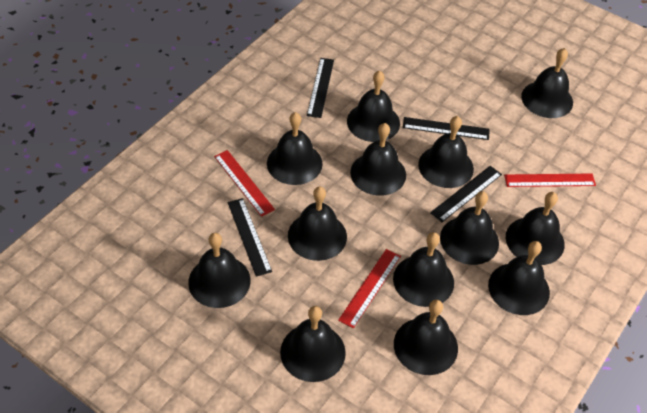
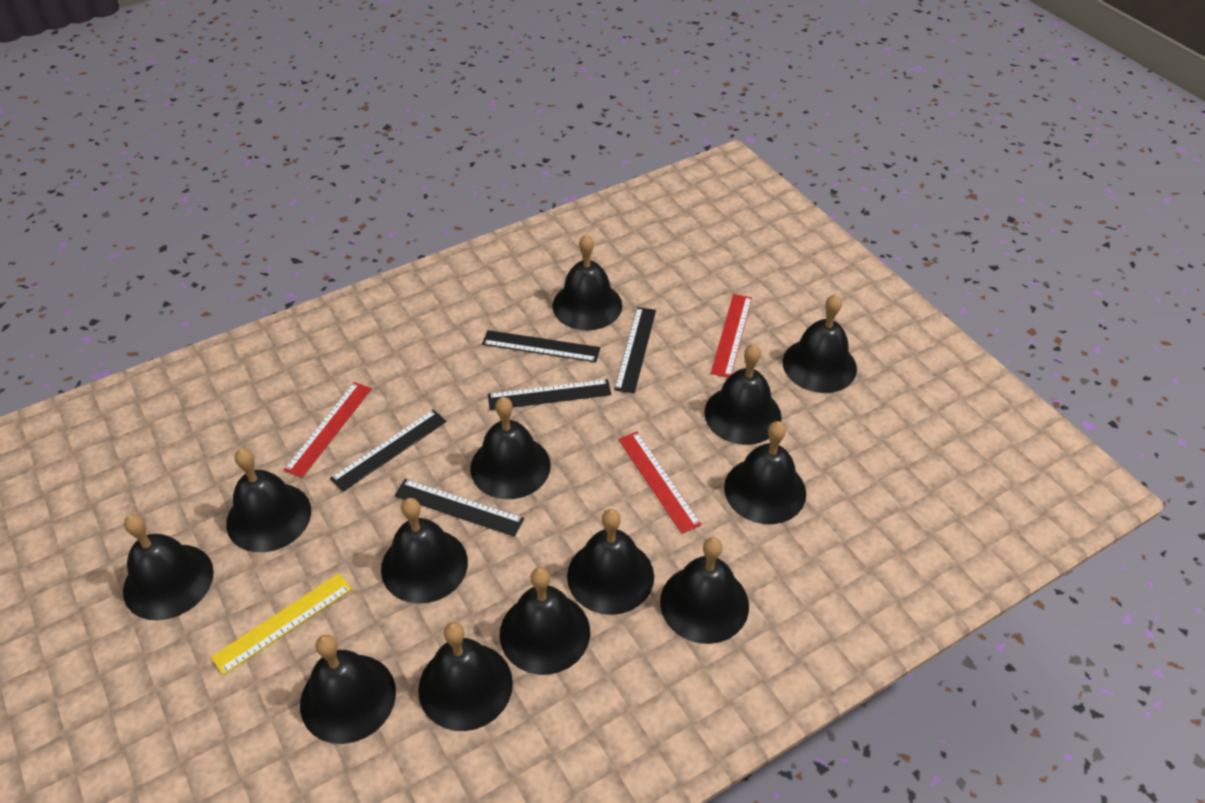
black ruler: [228,198,272,277] [307,58,334,118] [403,117,490,140] [430,166,502,222] = 4 -> [330,409,447,492] [394,479,524,537] [482,330,600,362] [488,379,611,410] [614,307,656,393] = 5
yellow ruler: none = 0 -> [211,573,352,675] = 1

